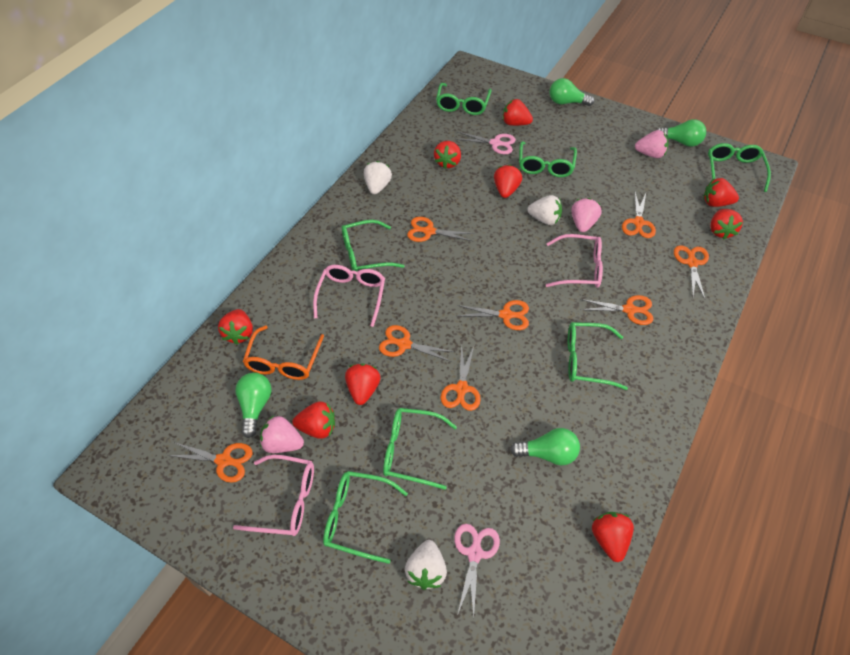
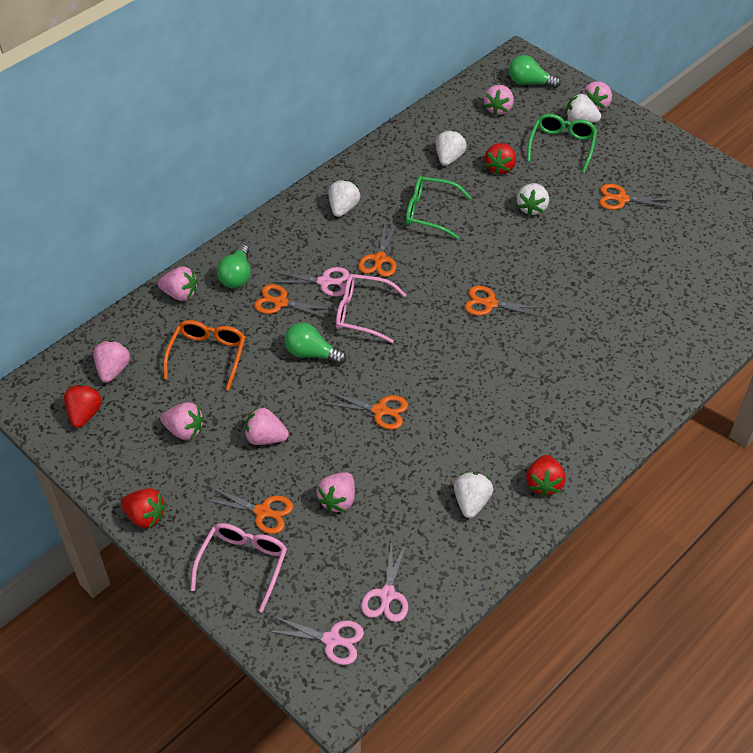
green glasses: [323,471,408,564] [342,220,405,271] [383,408,457,490] [436,83,492,115] [519,142,577,177] [568,322,628,390] [708,143,771,192] = 7 -> [406,176,471,239] [527,114,597,173] = 2
green light bulb: [235,372,272,438] [510,428,580,466] [550,78,594,106] [657,119,706,147] = 4 -> [217,244,250,288] [285,322,346,365] [509,55,561,89] = 3
orange scissors: [167,442,253,483] [379,325,455,362] [407,217,475,242] [440,344,481,411] [457,300,529,330] [580,295,653,325] [622,192,656,238] [674,245,709,299] = 8 -> [205,487,293,534] [254,284,333,319] [324,392,408,430] [358,223,397,277] [465,286,544,317] [599,184,672,210] = 6
pink glasses: [233,455,314,536] [313,265,385,327] [546,234,603,288] = 3 -> [191,523,287,612] [336,274,406,343] = 2
pink scissors: [454,524,500,618] [456,132,516,154] = 2 -> [268,616,364,665] [272,267,350,296] [361,540,408,622] = 3
pink strawberry: [260,415,304,453] [571,198,602,232] [635,130,669,158] = 3 -> [93,340,130,382] [158,267,198,301] [160,402,204,440] [245,407,289,445] [317,472,355,512] [484,85,514,115] [582,81,612,111] = 7
red strawberry: [218,309,253,345] [293,402,335,439] [345,364,380,405] [434,141,461,169] [494,165,522,198] [503,99,533,126] [592,512,634,562] [703,178,739,207] [710,209,743,239] = 9 -> [64,384,102,428] [121,488,166,528] [485,143,516,175] [526,455,566,497] = 4
white strawberry: [364,161,392,194] [405,540,447,590] [527,195,562,225] = 3 -> [329,180,360,217] [436,130,467,166] [454,472,493,518] [517,183,549,216] [566,94,601,123] = 5

